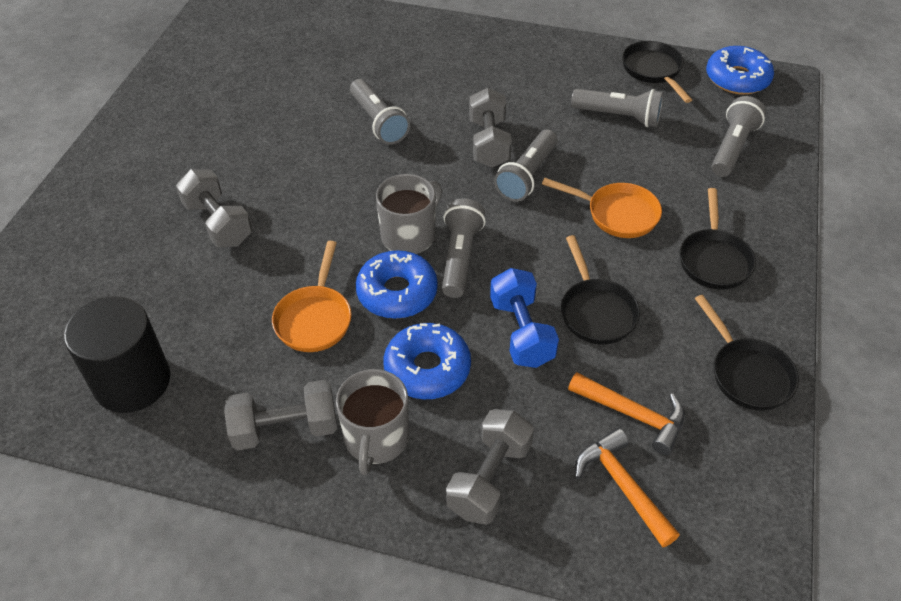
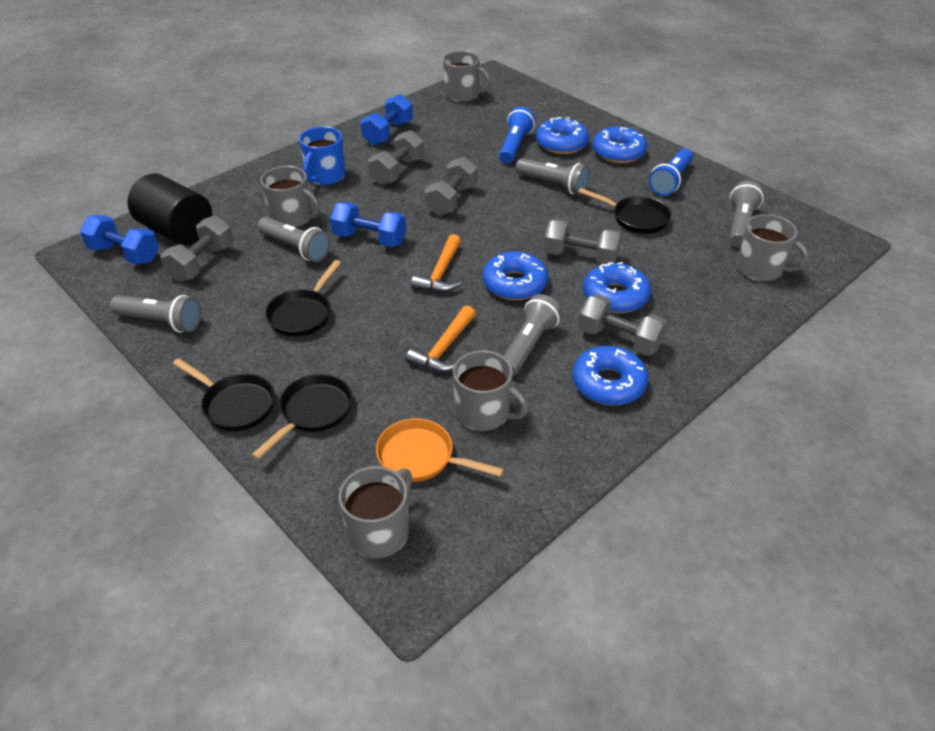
blue donut: [356,250,438,319] [384,323,471,399] [706,46,774,95] = 3 -> [483,251,548,300] [536,117,589,154] [572,346,648,406] [583,262,651,313] [593,126,647,163] = 5
blue dumbbell: [490,268,559,368] = 1 -> [80,215,159,265] [330,202,406,247] [361,94,413,145] = 3
blue flashlight: none = 0 -> [499,107,535,163] [649,148,693,196] = 2
blue mug: none = 0 -> [299,126,345,185] = 1
grey dumbbell: [176,169,252,247] [224,380,337,450] [446,409,534,525] [469,88,512,168] = 4 -> [161,215,233,282] [368,130,424,185] [425,157,478,216] [544,219,622,264] [578,294,667,356] = 5
grey mug: [336,369,409,475] [376,174,442,254] = 2 -> [261,166,320,228] [339,466,412,558] [443,51,491,102] [453,350,528,431] [736,214,809,282] = 5
orange pan: [272,241,352,352] [542,178,662,238] = 2 -> [376,418,504,482] = 1

